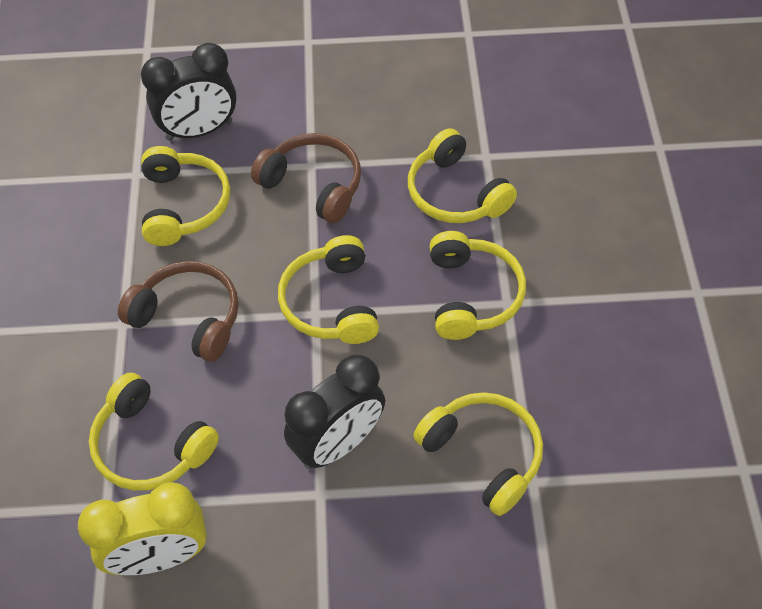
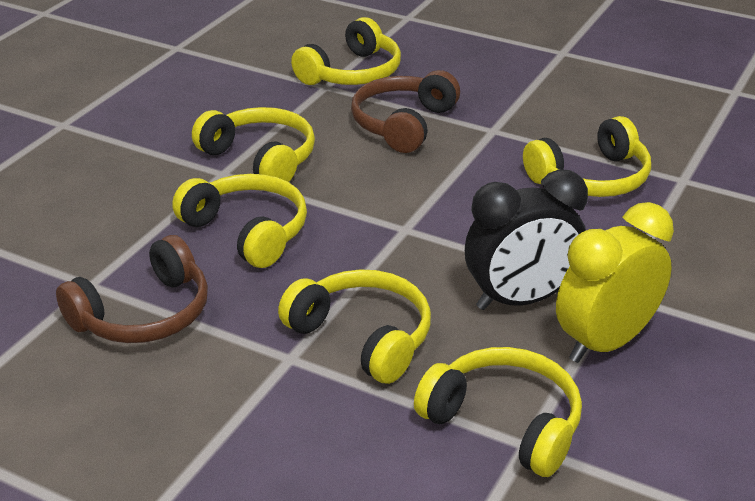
black clock: [141,43,237,141] [284,354,385,469] = 2 -> [465,170,588,310] = 1

